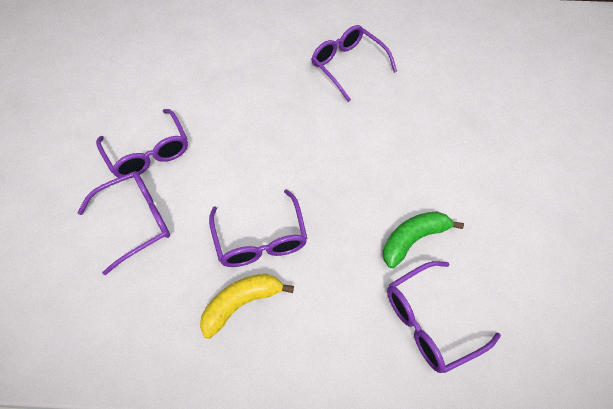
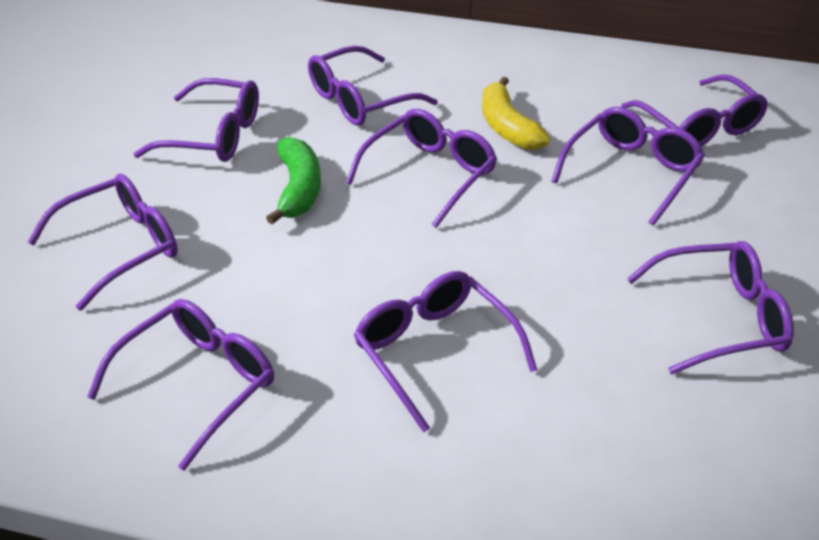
purple glasses: [77,171,170,275] [96,109,188,178] [209,189,308,267] [311,25,397,102] [387,261,501,373] = 5 -> [28,174,178,310] [87,299,274,471] [134,78,259,162] [308,46,438,126] [346,109,497,228] [354,271,537,432] [551,107,705,226] [621,74,768,146] [627,241,794,374] = 9

